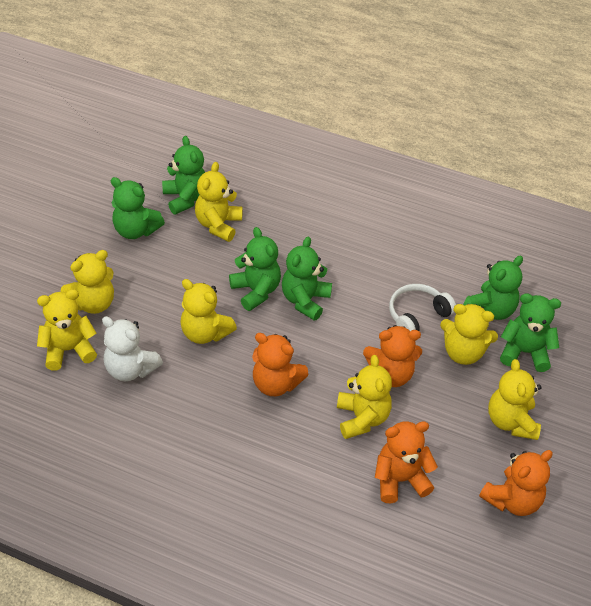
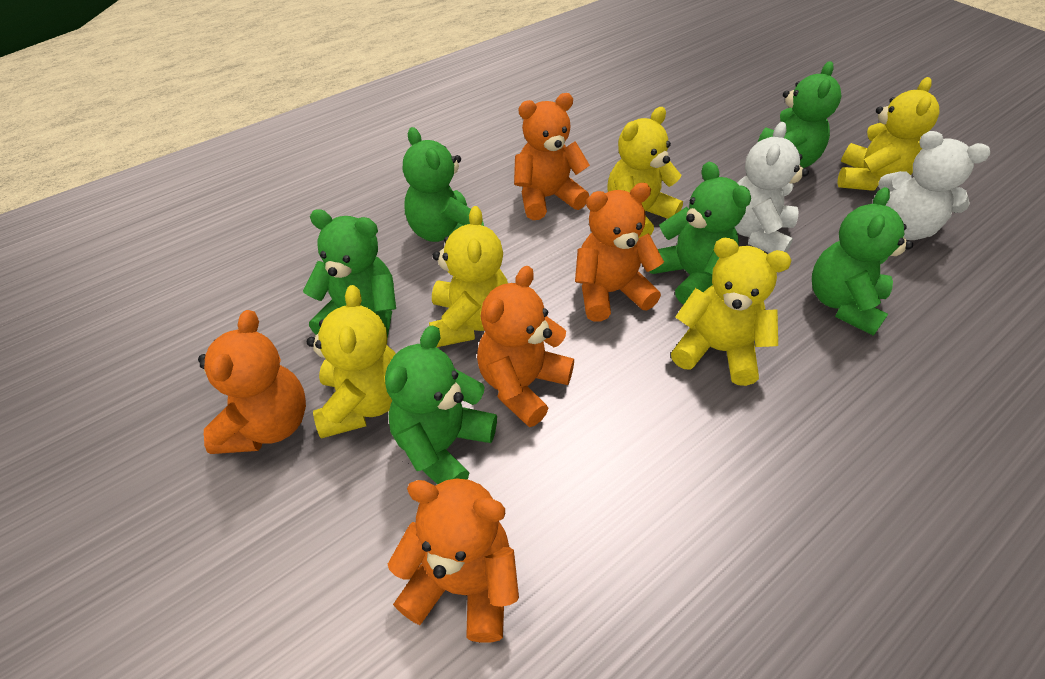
orange teddy bear: [252,333,308,396] [363,325,422,387] [375,421,438,503] [479,450,553,516] = 4 -> [198,310,306,454] [388,478,519,643] [477,266,574,427] [514,93,590,220] [575,183,664,322] = 5
white headphones: [389,284,456,331] = 1 -> none = 0
white teddy bear: [102,316,163,381] = 1 -> [735,122,809,253] [878,131,990,240] = 2
yellow teddy bear: [37,289,97,370] [61,250,114,314] [180,279,237,344] [195,162,243,242] [337,355,392,439] [440,304,498,365] [488,359,542,440] = 7 -> [307,285,396,438] [429,206,508,347] [608,107,683,238] [671,238,791,386] [837,77,939,191] = 5

